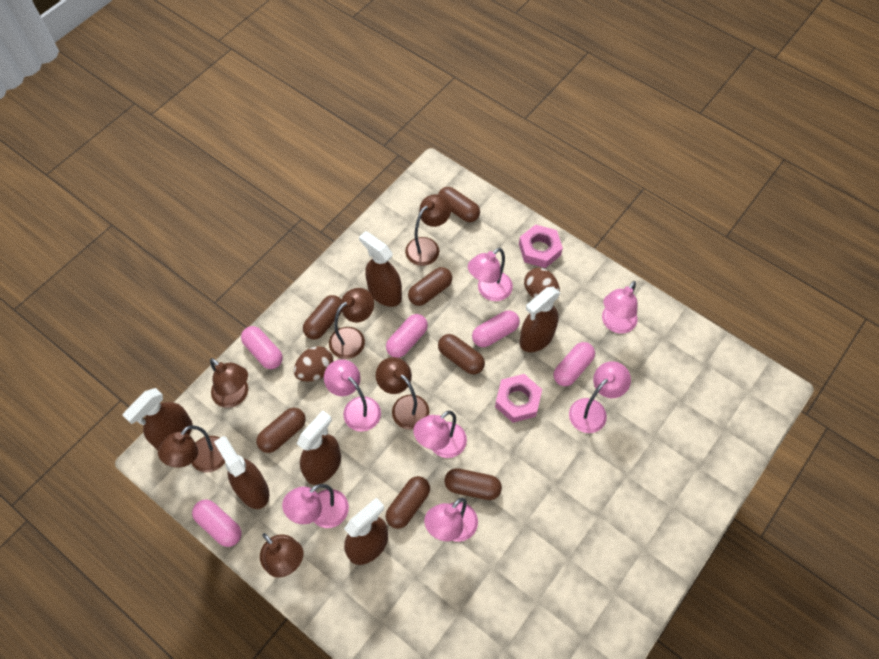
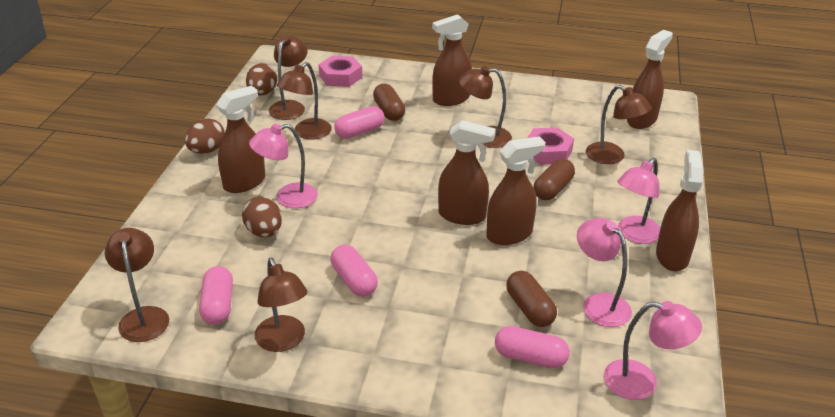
brown capsule: [256,408,306,453] [303,295,342,339] [386,476,430,529] [408,267,452,306] [438,187,480,222] [438,334,485,374] [444,468,502,500] = 7 -> [373,84,405,121] [506,271,557,327] [533,159,575,200] = 3
brown egg: [294,346,333,382] [524,268,560,300] = 2 -> [185,118,225,154] [242,197,282,237] [246,63,277,96] = 3
pink capsule: [192,499,241,547] [241,326,283,369] [386,314,428,358] [472,310,520,347] [554,342,595,386] = 5 -> [199,266,233,324] [331,245,378,297] [334,106,385,139] [495,326,570,368] = 4
pink lamp: [282,484,349,528] [324,359,381,432] [413,411,467,458] [424,498,478,542] [468,248,513,301] [569,361,631,433] [602,281,638,334] = 7 -> [249,124,318,208] [577,218,632,327] [604,301,702,400] [617,158,660,244] = 4

